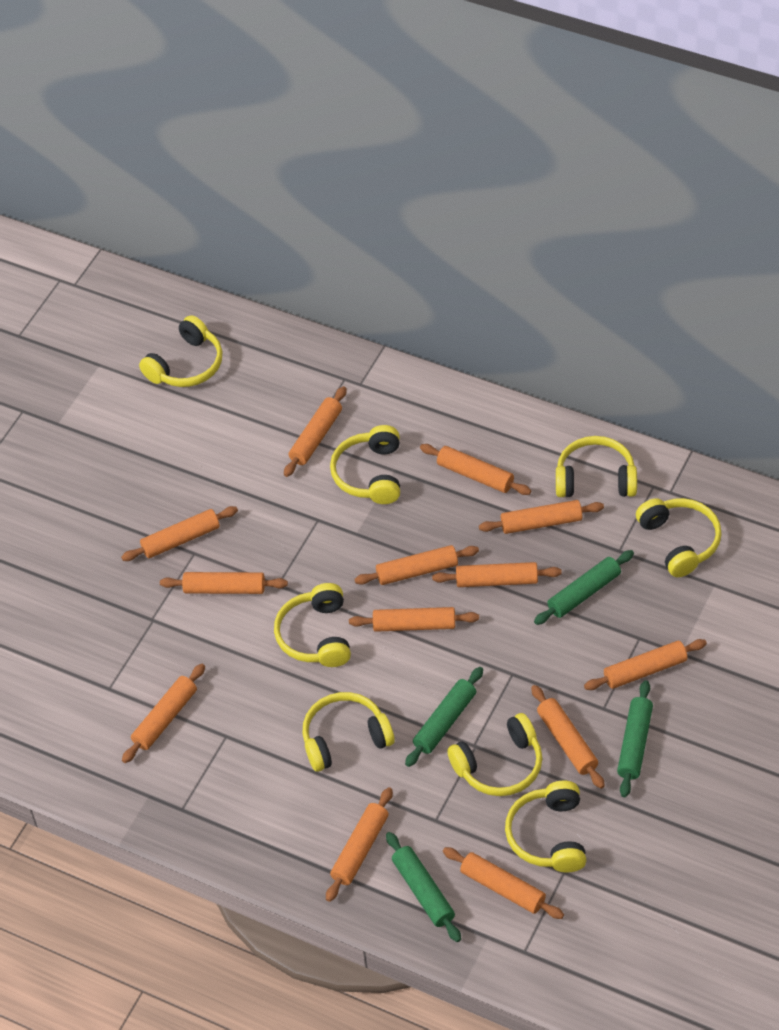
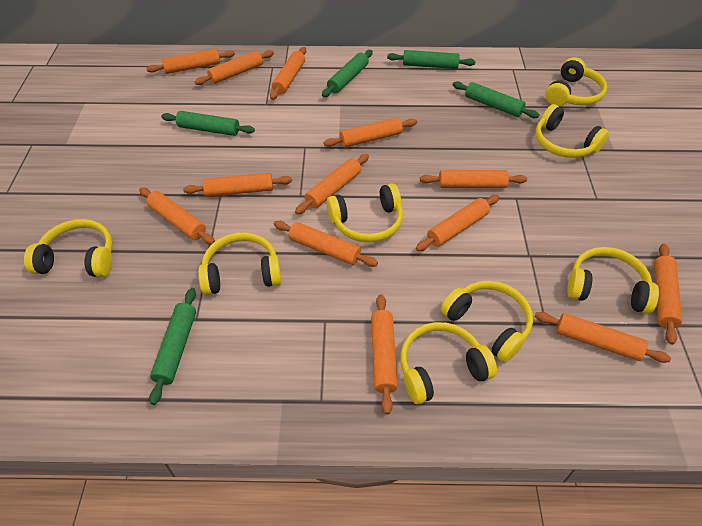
green rolling pin: [386,832,461,942] [405,667,483,767] [534,550,634,625] [617,680,653,797] = 4 -> [149,288,196,405] [161,111,255,136] [322,50,373,97] [387,50,476,69] [453,81,540,118] = 5

